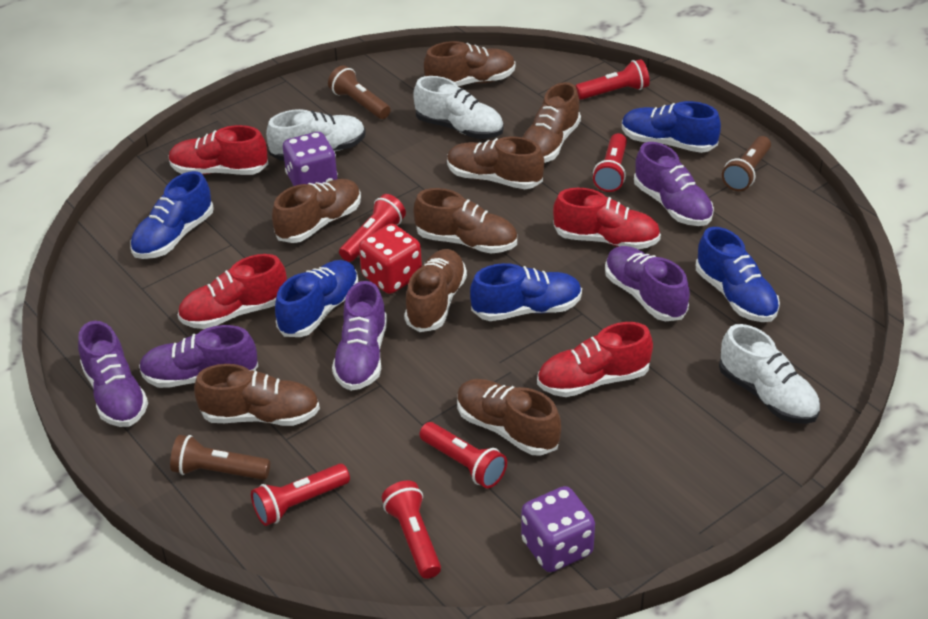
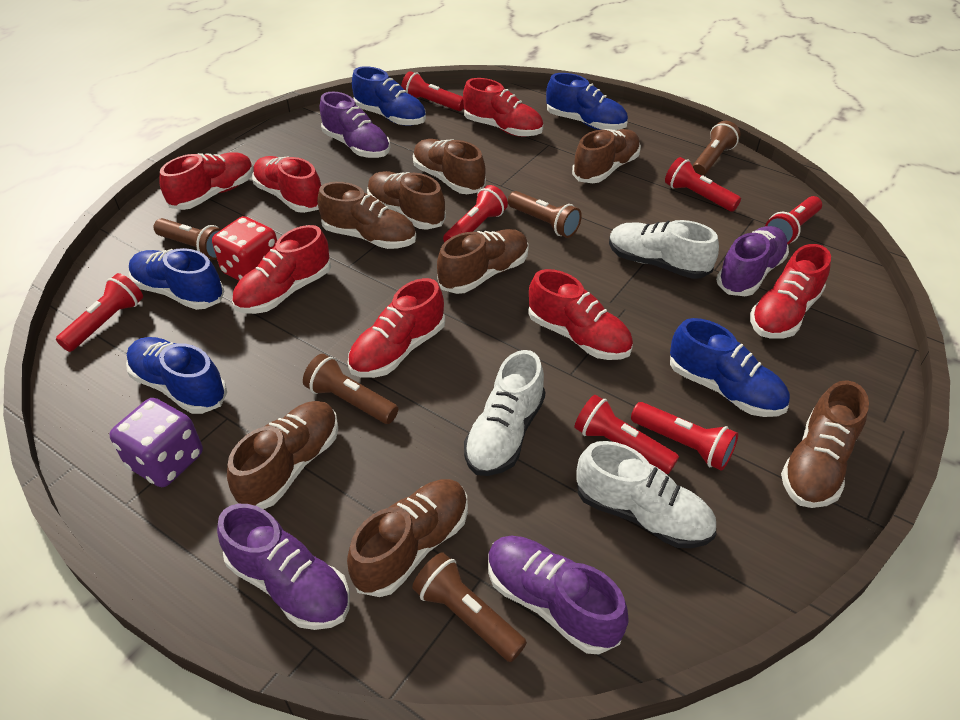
brown flashlight: [170,435,270,480] [328,65,391,119] [722,136,771,191] = 3 -> [153,218,222,260] [303,354,398,424] [412,552,527,662] [508,191,582,238] [692,121,741,176] = 5
purple dice: [283,132,338,186] [521,486,595,572] = 2 -> [109,398,203,487] = 1
purple shoe: [78,321,148,427] [139,325,258,388] [332,281,387,391] [605,246,690,321] [634,142,714,226] = 5 -> [217,504,350,630] [320,92,390,158] [488,536,629,654] [716,226,789,296] = 4
red flashlight: [251,464,350,526] [339,194,406,262] [382,480,441,579] [420,422,507,488] [575,59,650,100] [593,133,627,192] = 6 -> [56,273,143,352] [401,71,464,111] [443,185,508,243] [574,395,679,474] [631,402,738,471] [665,157,741,211] [765,196,822,244] = 7
red shoe: [169,125,268,175] [178,254,287,329] [537,322,653,397] [553,188,661,249] = 4 -> [159,152,253,210] [232,225,331,314] [252,156,321,213] [347,278,445,378] [463,78,543,137] [528,269,633,360] [750,244,831,339] = 7

